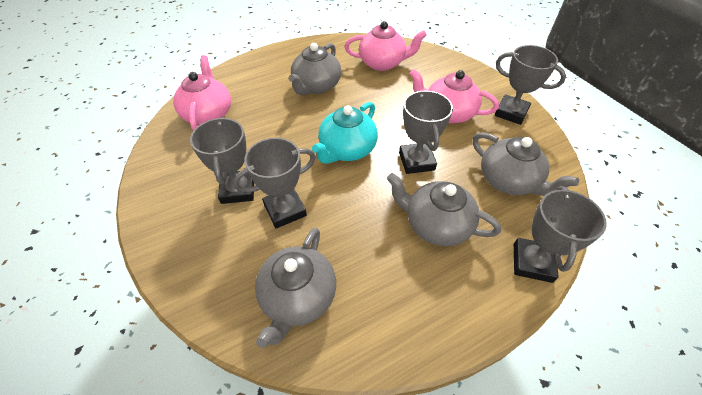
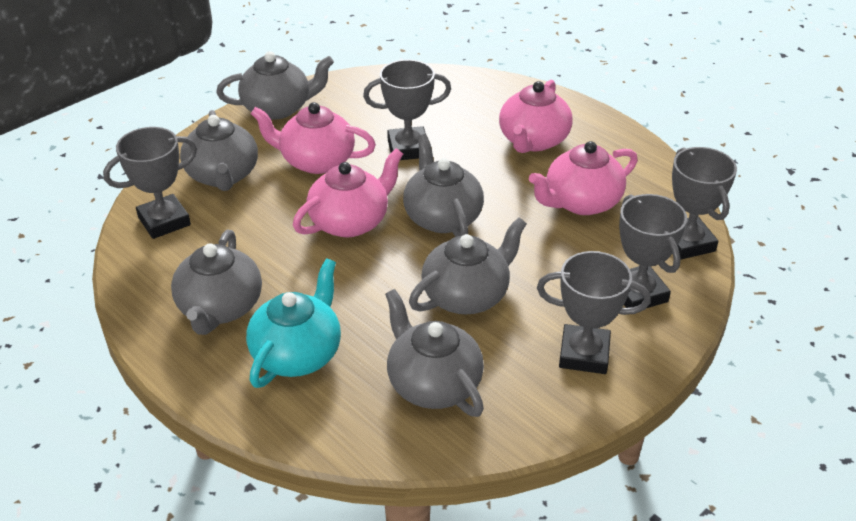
grey teapot: [255,227,336,348] [289,43,341,95] [387,173,501,246] [473,132,579,196] = 4 -> [171,230,262,335] [180,110,258,191] [216,51,334,120] [385,289,484,417] [403,134,484,237] [409,218,527,314] = 6
pink teapot: [173,55,231,131] [344,21,427,71] [410,69,499,123] = 3 -> [251,102,376,174] [293,148,403,237] [499,80,573,153] [529,141,638,215] = 4

